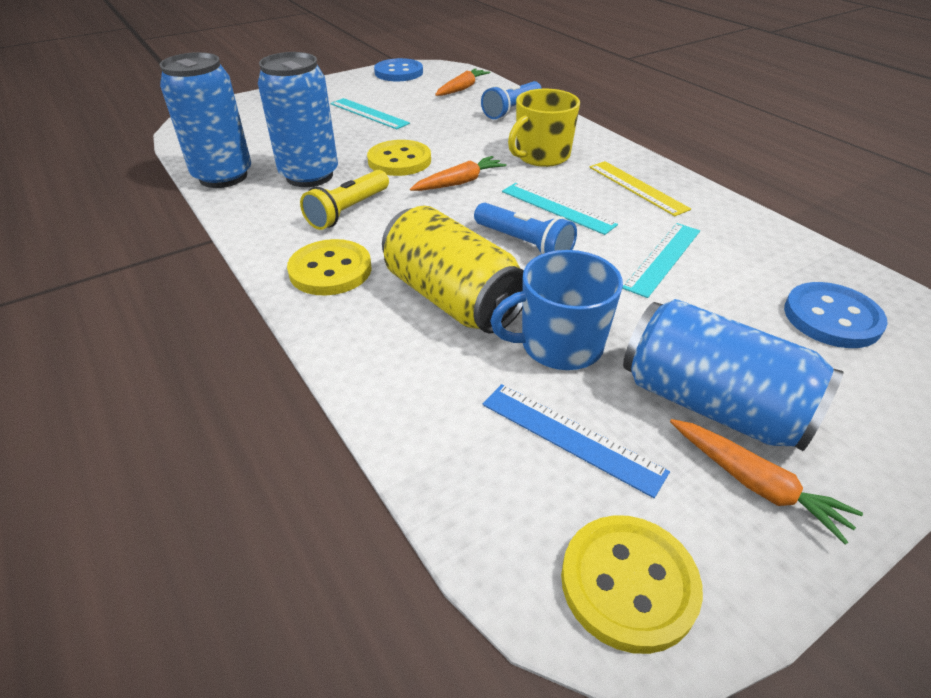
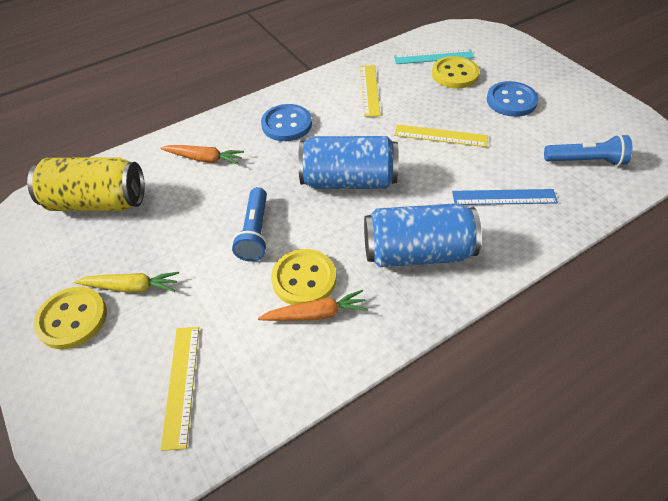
blue can: [160,52,251,188] [258,52,338,187] [623,299,844,451] = 3 -> [298,136,399,189] [364,203,482,267] = 2
blue mug: [490,250,623,370] = 1 -> none = 0
orange carrot: [410,156,507,191] [435,68,490,96] [670,419,863,545] = 3 -> [161,145,244,165] [258,290,368,321] = 2
turquoise ruler: [330,98,410,129] [502,183,618,235] [622,223,700,298] = 3 -> [394,49,475,64] = 1
yellow carrot: none = 0 -> [74,272,179,293] = 1
yellow flashlight: [300,170,389,230] = 1 -> none = 0
yellow mug: [508,89,580,167] = 1 -> none = 0
yellow ruler: [589,161,691,216] = 1 -> [161,327,199,451] [360,65,380,117] [394,124,488,147] = 3

